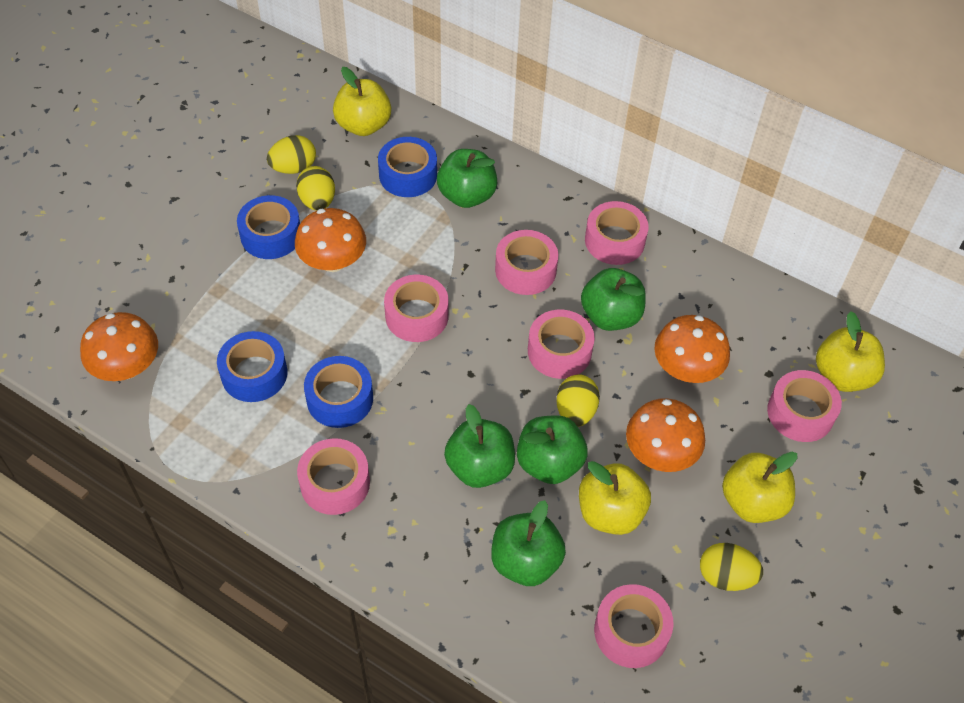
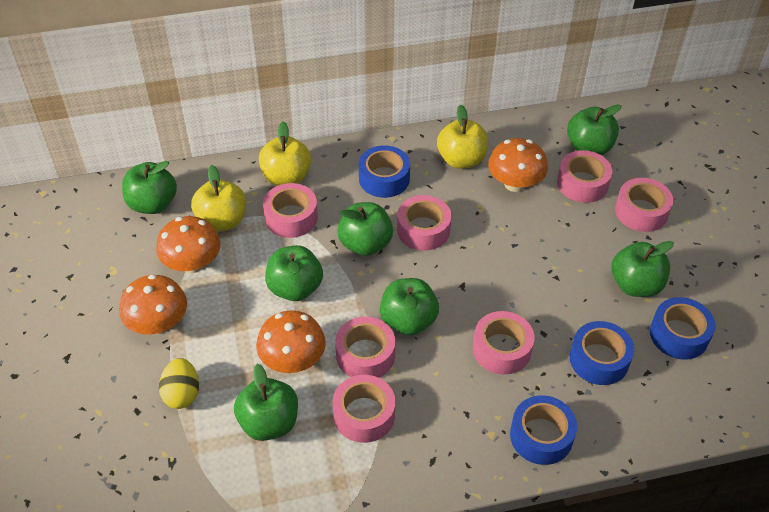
green apple: [437,149,497,208] [444,404,515,488] [491,500,566,586] [517,415,588,484] [581,268,646,331] = 5 -> [122,161,177,214] [234,363,298,441] [265,245,323,301] [337,202,393,256] [380,278,439,335] [567,104,622,155] [611,241,674,297] = 7
yellow apple: [333,67,391,136] [579,461,651,535] [722,452,797,523] [816,311,885,392] = 4 -> [191,165,246,232] [259,121,311,186] [437,105,488,169] = 3
yellow egg: [267,135,316,174] [296,166,335,211] [556,374,600,427] [700,543,763,591] = 4 -> [159,358,199,409] = 1

